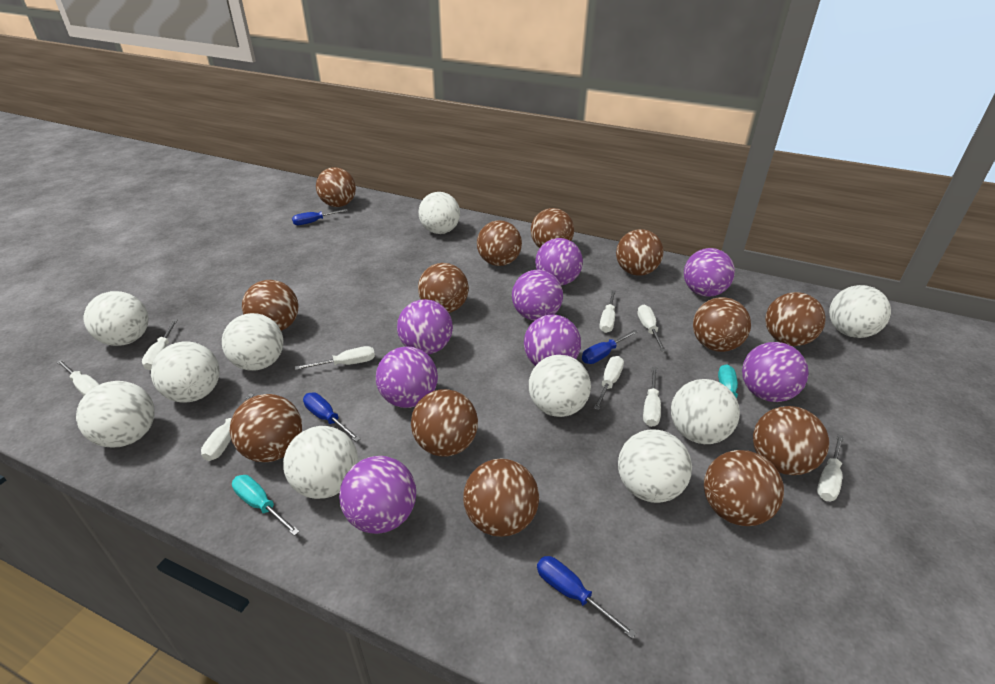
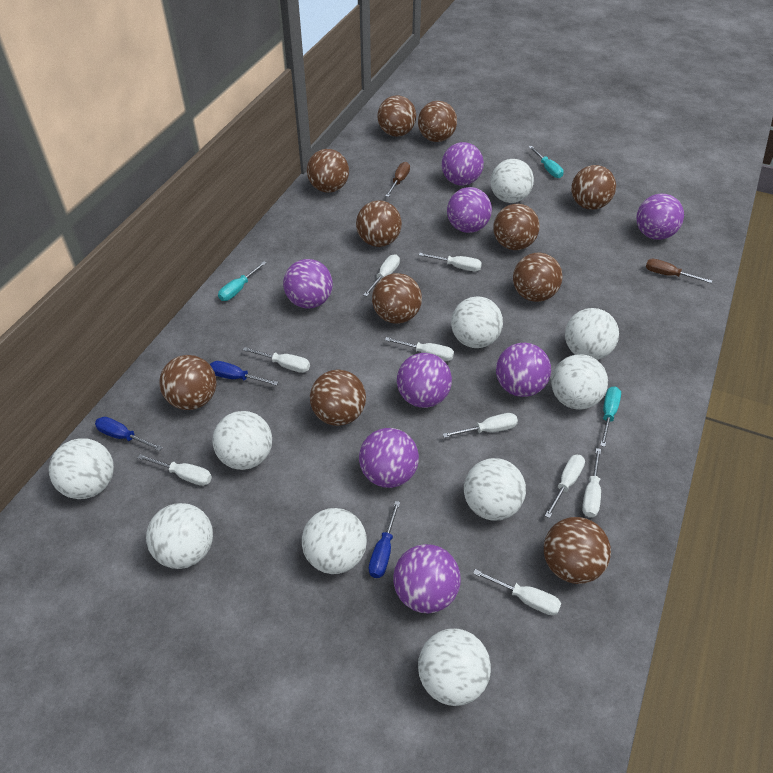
blue screwdriver: [292,209,348,225] [303,392,361,442] [537,556,636,639] [582,329,638,364] = 4 -> [95,417,163,451] [210,361,278,386] [369,501,400,578] = 3
brown ball: [230,394,302,462] [242,280,298,331] [316,167,356,207] [411,389,478,456] [418,263,469,313] [463,458,539,537] [477,220,522,266] [531,208,574,248] [616,229,663,276] [693,297,751,352] [704,450,784,526] [753,406,829,475] [765,292,826,346] = 13 -> [159,355,217,410] [307,149,349,193] [310,370,366,426] [356,200,402,247] [372,273,422,323] [377,95,416,137] [418,101,457,142] [493,204,540,250] [513,253,563,302] [544,517,611,584] [571,165,616,210] = 11
brown screwdriver: none = 0 -> [386,162,410,197] [646,259,712,283] = 2
turquoise screwdriver: [232,475,300,536] [718,364,741,425] = 2 -> [218,261,266,301] [529,146,564,178] [600,386,621,447] = 3

